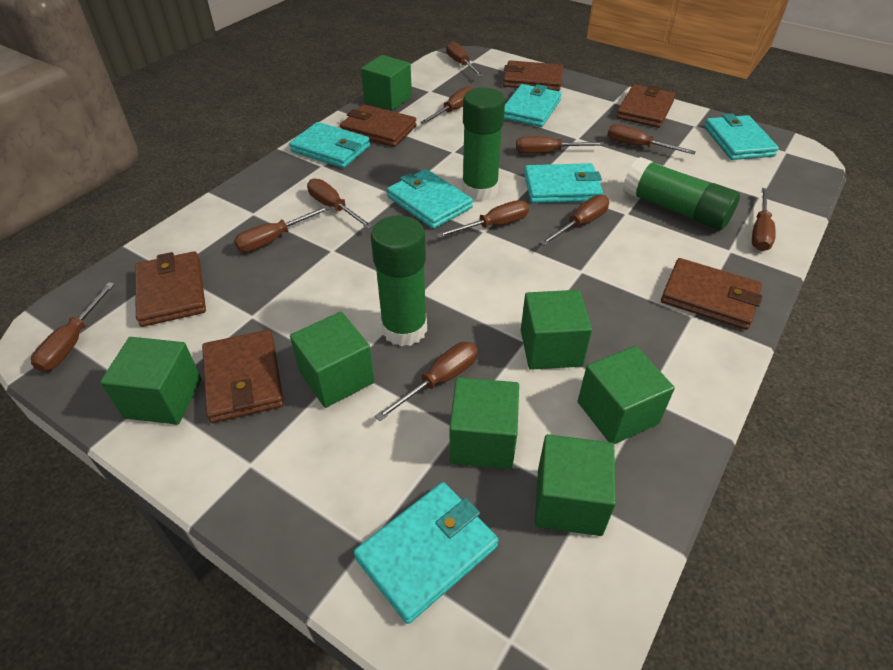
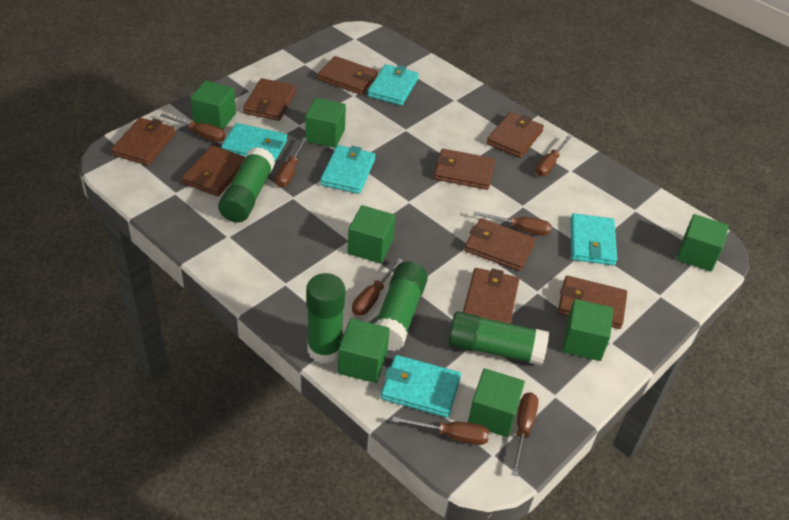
brown screwdriver: [31,282,115,372] [234,206,330,252] [307,178,373,229] [375,342,478,421] [420,86,473,124] [437,200,529,238] [446,41,484,77] [516,136,605,154] [540,195,609,246] [607,124,696,154] [752,188,776,251] = 11 -> [160,113,226,142] [275,137,307,187] [352,259,403,316] [392,417,489,445] [473,211,552,236] [512,393,538,476] [535,135,572,176] = 7
brown wallet: [135,251,206,327] [202,330,284,423] [340,104,417,147] [503,60,563,91] [616,84,675,128] [661,258,762,330] = 6 -> [111,118,176,165] [182,145,245,196] [243,78,296,121] [317,56,378,95] [434,149,495,190] [463,268,519,324] [464,218,535,271] [486,112,544,158] [558,276,627,329] = 9
green glue stick: [371,216,427,347] [462,88,505,201] [623,157,740,230] = 3 -> [218,147,275,222] [306,273,345,364] [374,261,428,351] [448,311,549,366] = 4
turquoise wallet: [289,122,370,168] [354,482,498,624] [387,169,473,229] [504,84,561,127] [524,163,603,203] [704,114,779,160] = 6 -> [221,123,287,162] [320,145,375,194] [368,64,419,106] [381,355,461,418] [571,213,617,265] = 5

